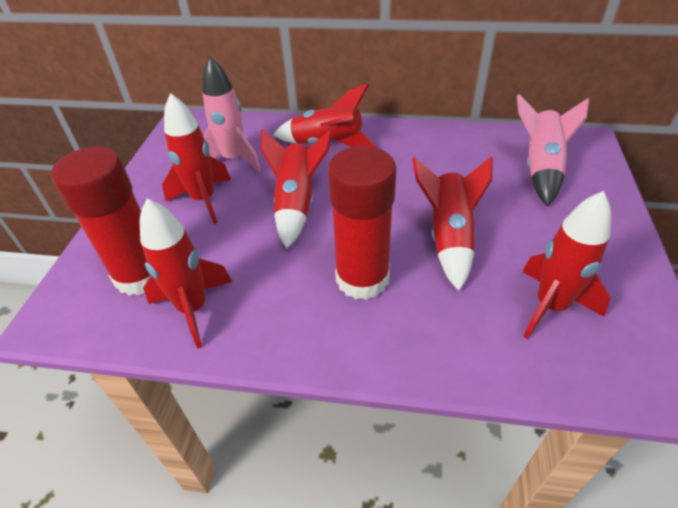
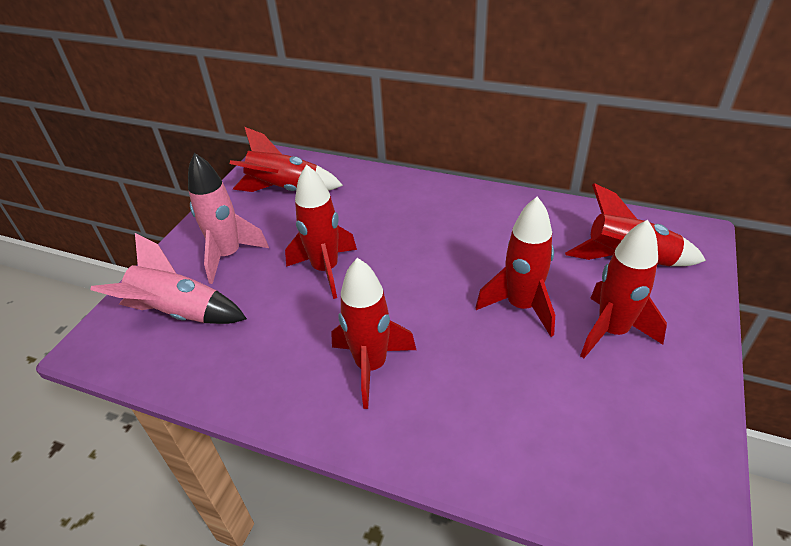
red glue stick: [51,147,151,296] [328,146,397,300] = 2 -> none = 0

